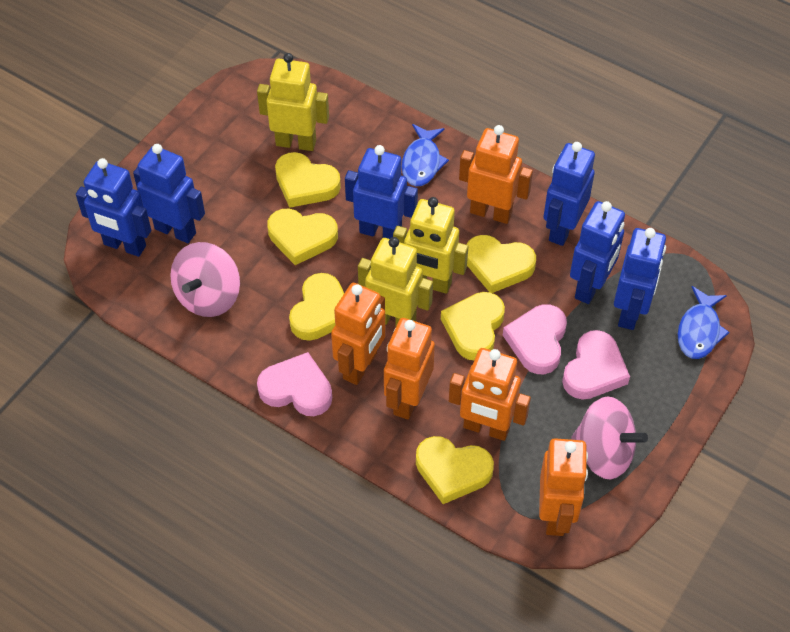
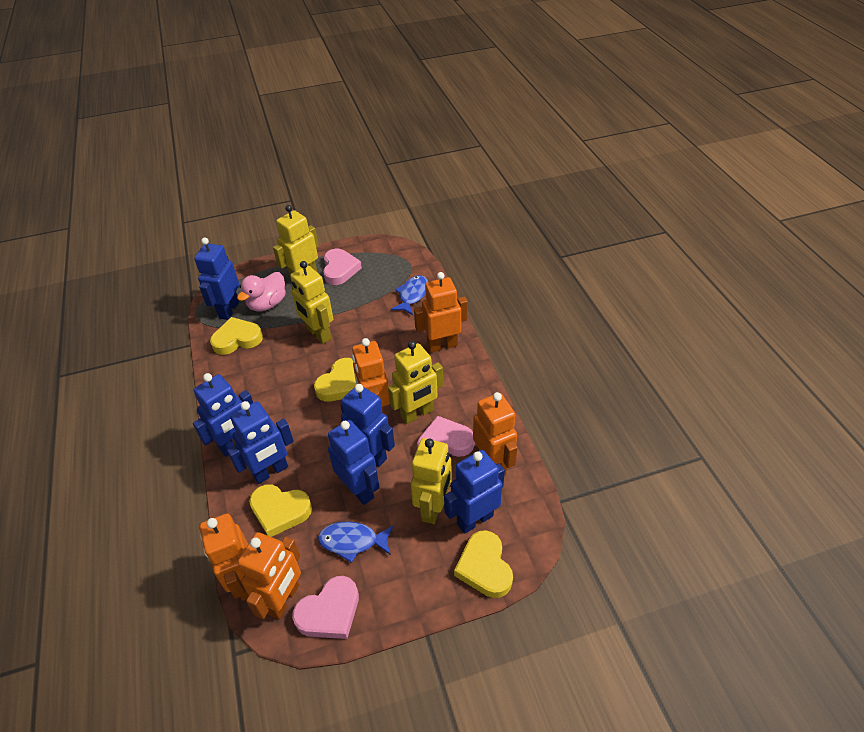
pink duck: none = 0 -> [237,272,286,311] = 1
pink spinning top: [170,242,240,317] [571,397,648,479] = 2 -> none = 0
yellow heart: [267,209,338,265] [275,152,341,208] [289,273,344,341] [416,436,494,504] [441,292,505,360] [466,235,536,293] = 6 -> [210,317,263,355] [249,484,312,537] [314,358,356,402] [454,530,513,598] = 4
yellow robot: [257,53,329,151] [358,237,433,326] [393,197,468,294] = 3 -> [273,205,319,282] [290,261,333,344] [388,341,443,424] [410,438,452,524] = 4

